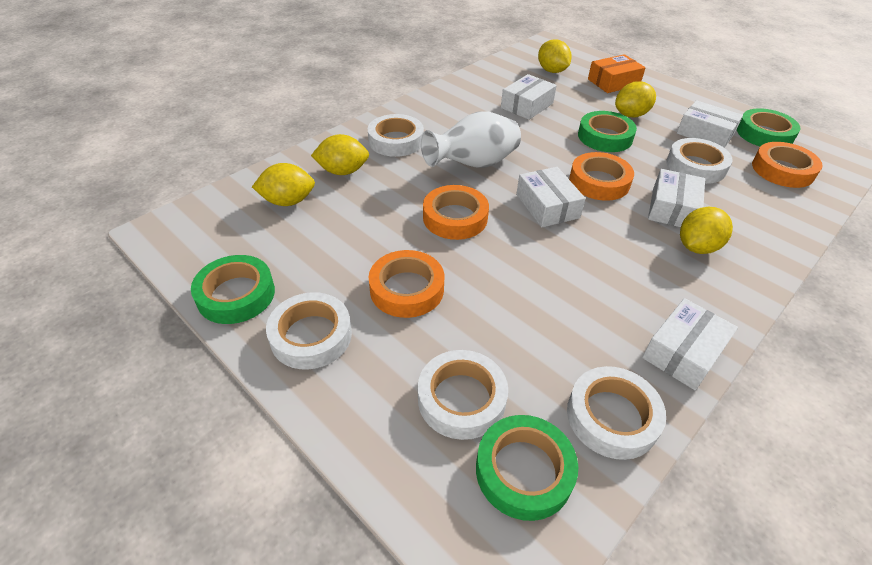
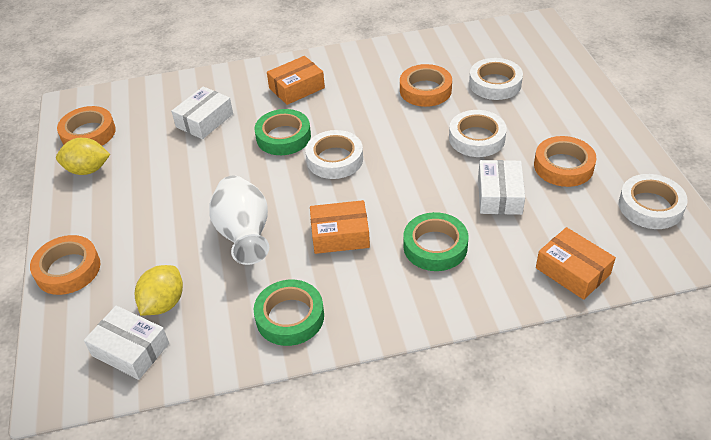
green tape: [191,255,275,324] [476,415,578,521] [578,111,637,152] [737,108,801,147] = 4 -> [254,280,324,346] [255,109,311,155] [403,212,468,271] = 3
orange box: [588,54,646,93] = 1 -> [267,56,325,105] [310,200,370,254] [536,227,616,300] = 3
white box: [501,74,557,120] [516,167,586,227] [642,298,738,390] [648,169,705,227] [677,100,743,148] = 5 -> [84,305,169,380] [171,86,233,139] [478,160,525,215] = 3
white tape: [266,292,352,369] [368,114,424,157] [418,350,508,440] [567,366,666,460] [666,138,733,184] = 5 -> [305,130,363,179] [449,110,507,157] [469,58,523,100] [619,174,688,229] = 4
yellow lemon: [252,163,315,206] [311,134,369,175] [538,39,572,73] [615,81,656,117] [680,207,733,254] = 5 -> [56,138,110,175] [135,265,183,315] = 2

